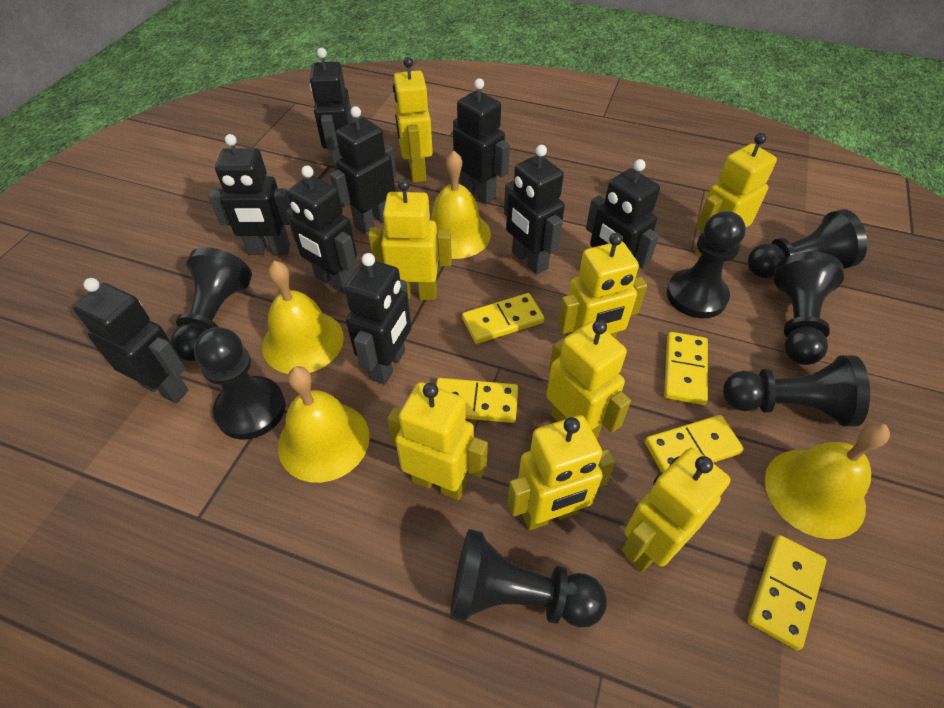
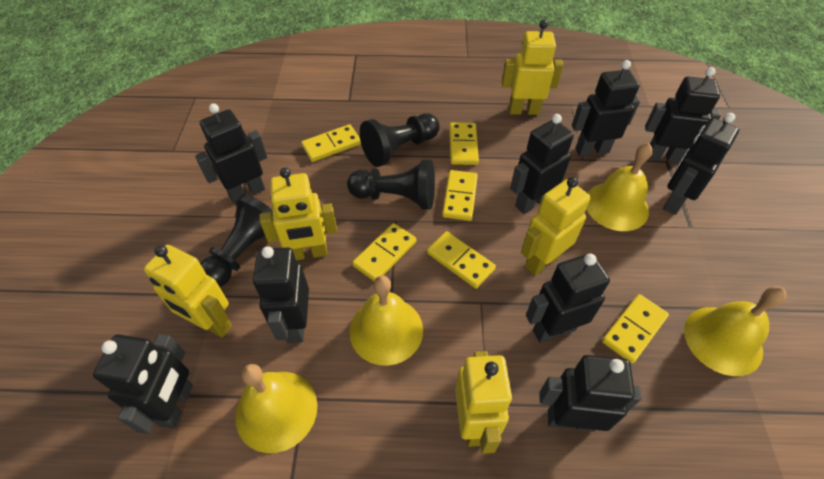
black pawn: [171,247,252,361] [194,327,285,439] [450,529,607,627] [667,211,746,318] [723,355,870,426] [748,209,867,278] [774,251,844,365] = 7 -> [200,194,273,287] [347,159,435,210] [360,113,440,167] = 3
yellow domino: [436,378,518,423] [462,293,544,344] [645,415,744,472] [664,332,708,405] [748,535,826,650] = 5 -> [301,124,361,162] [352,223,417,281] [427,231,496,289] [442,170,478,221] [449,122,479,165] [602,294,669,363] = 6
yellow robot: [368,179,452,300] [387,382,488,500] [393,57,433,182] [507,415,616,530] [546,320,631,439] [558,233,647,338] [622,448,731,572] [695,133,777,256] = 8 -> [144,245,232,337] [259,168,337,260] [455,351,512,454] [502,20,563,115] [521,177,591,276] = 5

